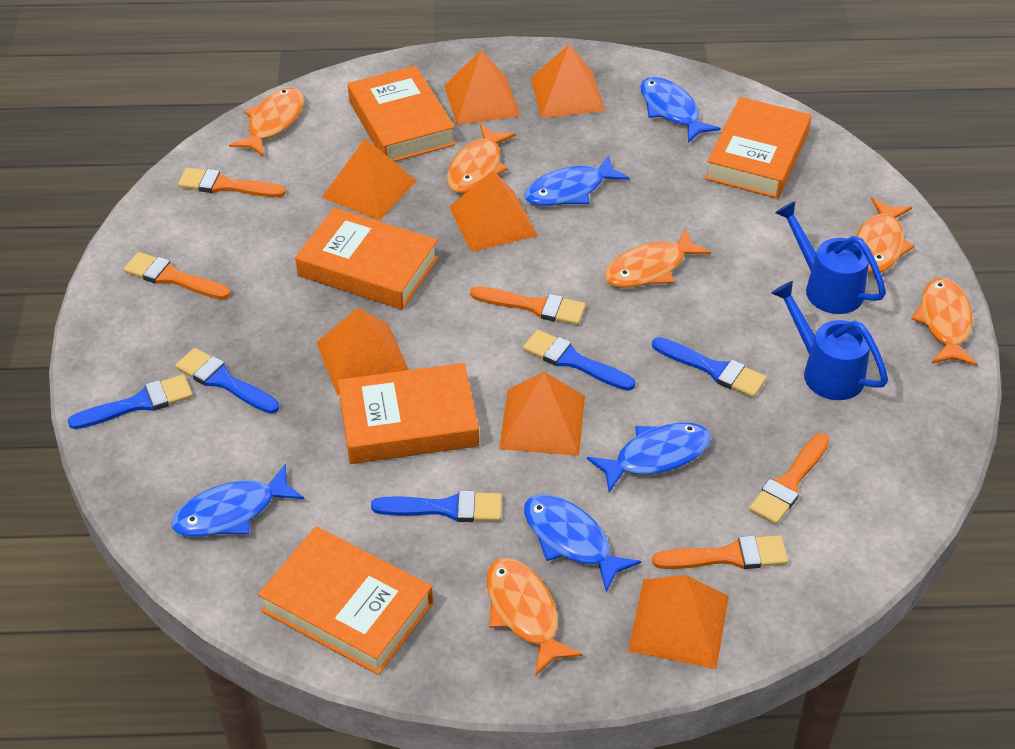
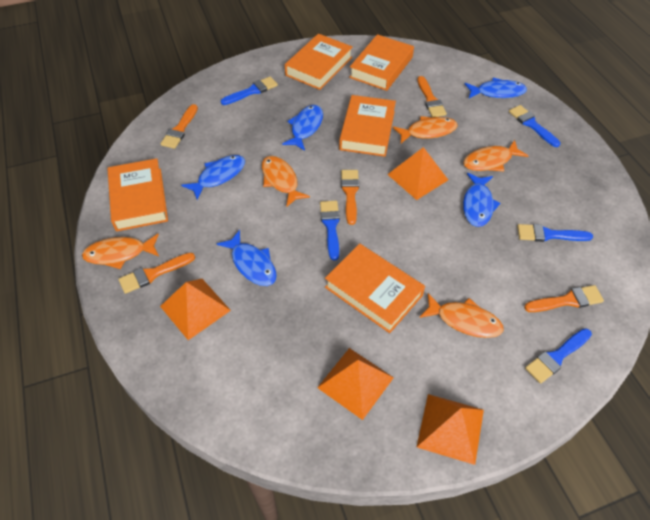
blue watering can: [771,281,888,400] [775,201,886,314] = 2 -> none = 0
orange fish: [229,88,304,157] [447,124,516,193] [487,558,583,676] [604,228,711,288] [856,197,915,274] [911,278,978,366] = 6 -> [82,234,159,269] [262,156,310,207] [393,116,458,143] [419,293,504,338] [463,140,528,171] = 5
orange pyramid: [316,308,409,395] [322,138,416,221] [444,50,521,125] [449,170,538,252] [499,372,585,456] [530,44,605,118] [628,575,729,669] = 7 -> [160,279,231,340] [317,348,394,420] [387,147,448,200] [417,394,484,465] = 4

